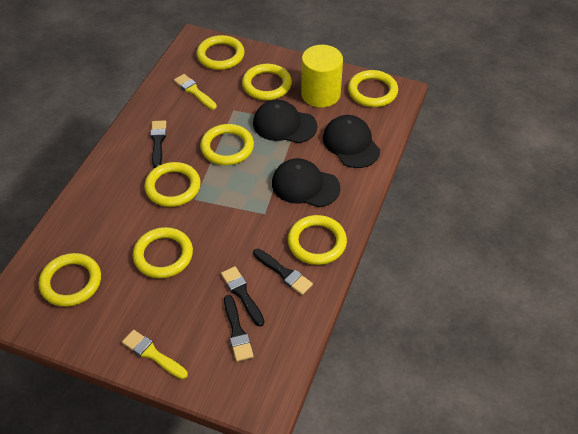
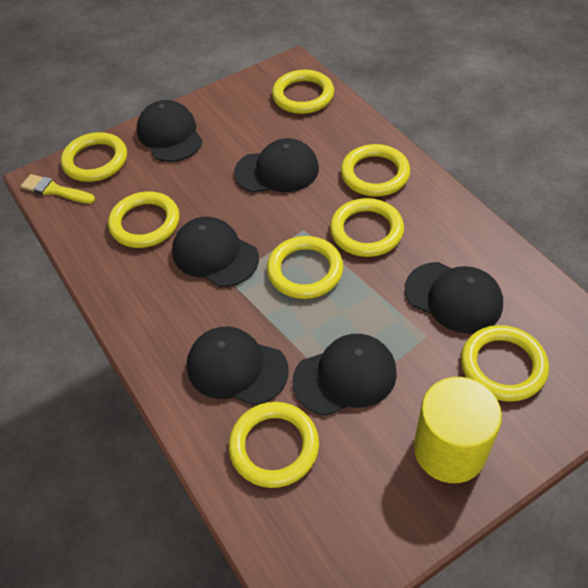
black brush: [150,120,166,168] [221,266,265,326] [224,295,254,362] [253,249,313,295] = 4 -> none = 0
black cap: [253,100,317,143] [272,158,340,207] [323,115,380,168] = 3 -> [137,100,203,162] [172,217,259,287] [187,327,289,406] [234,138,319,193] [292,334,397,416] [405,262,503,334] = 6
yellow brush: [122,330,188,380] [174,74,217,110] = 2 -> [21,174,95,204] = 1

